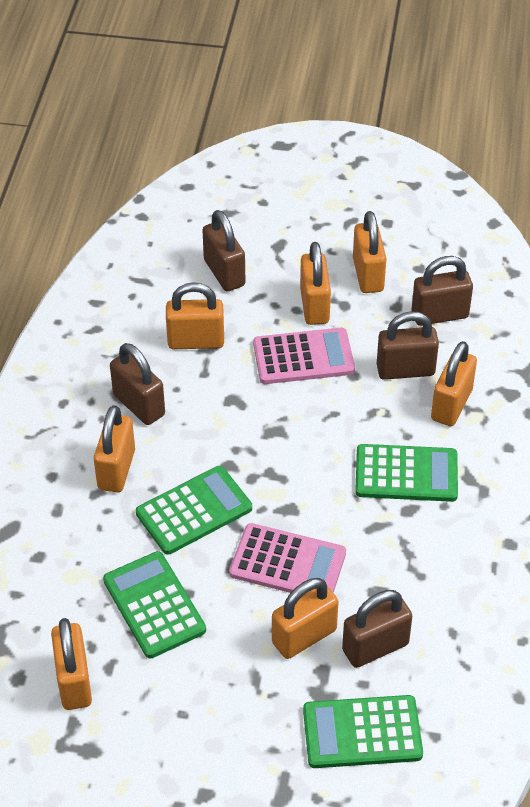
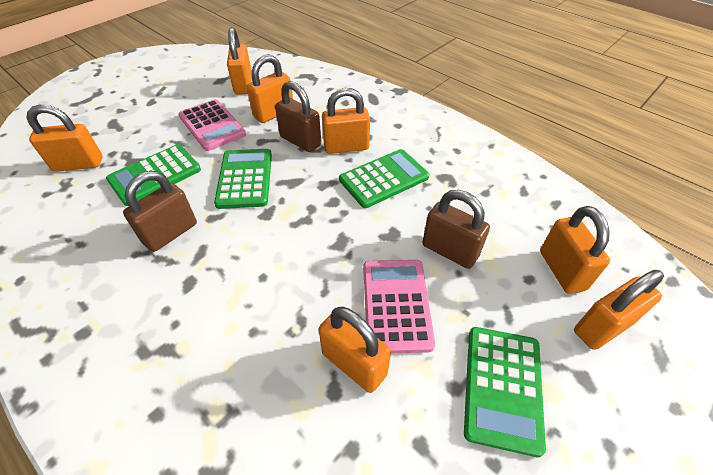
brown padlock: [110,343,165,425] [202,210,245,291] [342,590,412,668] [377,311,439,380] [412,256,473,326] = 5 -> [123,171,197,252] [275,81,321,152] [423,190,490,269] = 3

